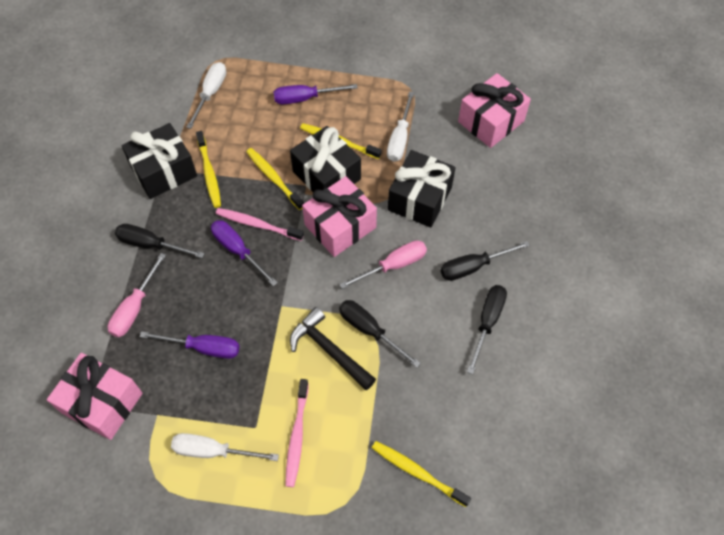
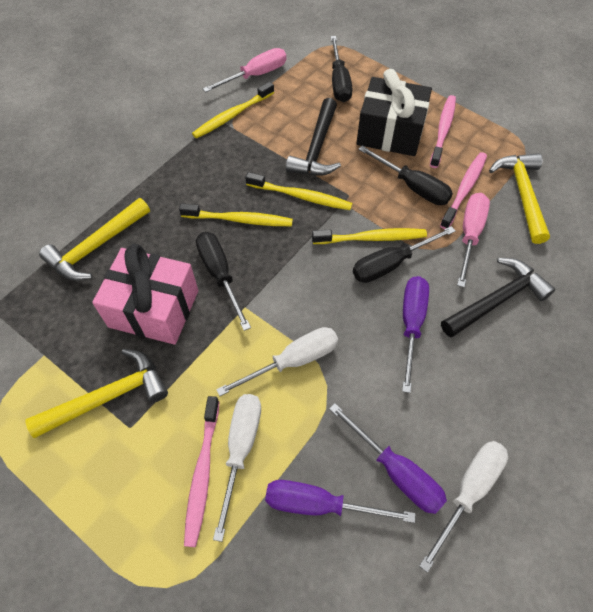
black gift: [122,123,197,199] [290,126,361,192] [388,150,456,228] = 3 -> [356,69,432,156] = 1
black hammer: [290,307,376,390] = 1 -> [286,98,341,176] [441,258,556,337] = 2
pink gift: [47,353,142,440] [302,176,377,257] [458,73,531,148] = 3 -> [92,244,198,345] = 1
pink toothbrush: [216,208,304,241] [285,379,309,487] = 2 -> [184,396,219,547] [430,95,456,168] [440,152,487,229] = 3
yellow hammer: none = 0 -> [25,349,168,438] [39,198,150,281] [489,153,550,244] = 3

